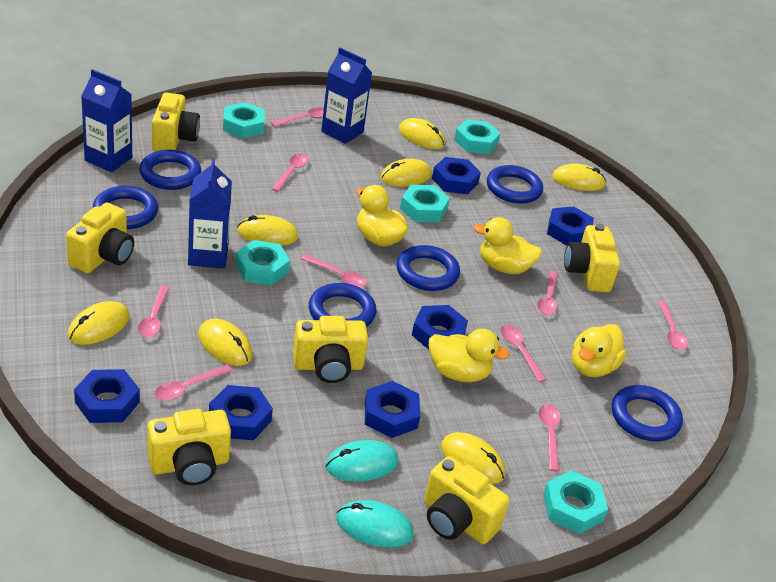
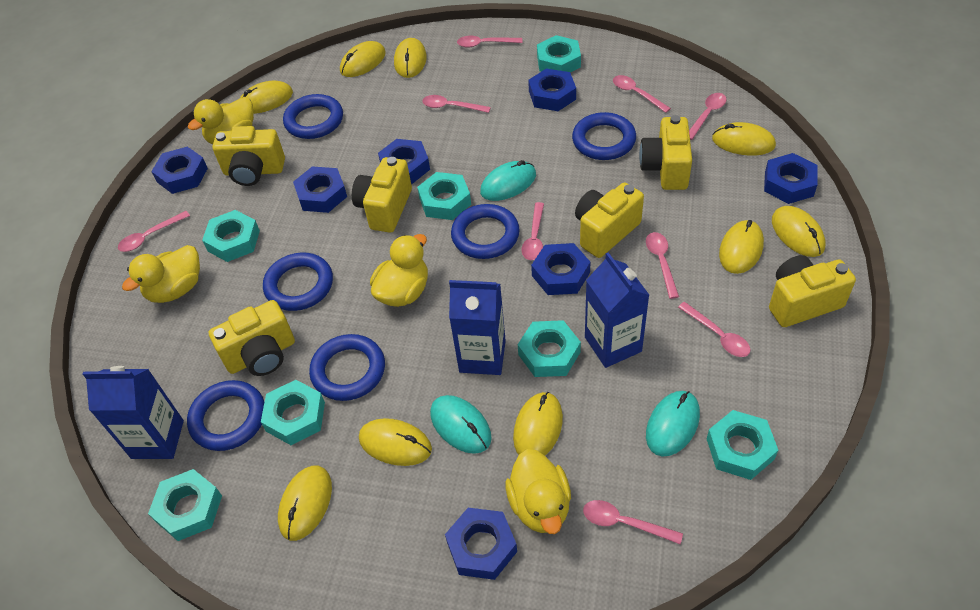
blue nut: [74,370,140,423] [209,385,273,440] [365,381,420,438] [412,305,468,350] [432,157,481,194] [547,206,594,246] = 6 -> [151,147,208,194] [293,166,347,213] [378,139,430,184] [445,508,517,580] [528,68,576,111] [531,243,590,295] [764,153,818,204] = 7
turquoise mouse: [325,440,399,482] [336,500,414,548] = 2 -> [430,395,492,454] [480,160,536,201] [646,391,700,457] = 3
turquoise nut: [223,102,265,139] [235,240,290,285] [400,185,450,222] [454,119,501,154] [543,471,608,534] = 5 -> [148,469,222,541] [202,210,260,262] [261,380,325,445] [417,172,471,220] [518,320,581,377] [537,35,581,73] [707,410,778,480] = 7
yellow mouse: [68,301,130,345] [198,319,253,366] [237,215,298,246] [380,159,432,187] [399,118,445,149] [441,432,505,484] [552,164,606,191] = 7 -> [240,80,293,114] [278,465,332,541] [340,41,386,77] [359,418,432,466] [394,38,427,78] [513,392,563,456] [712,122,776,156] [719,220,764,274] [772,206,825,257] = 9

